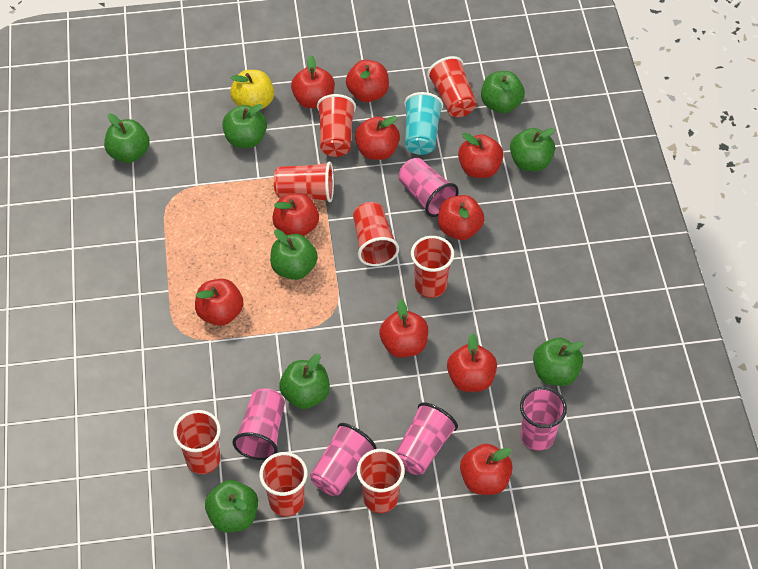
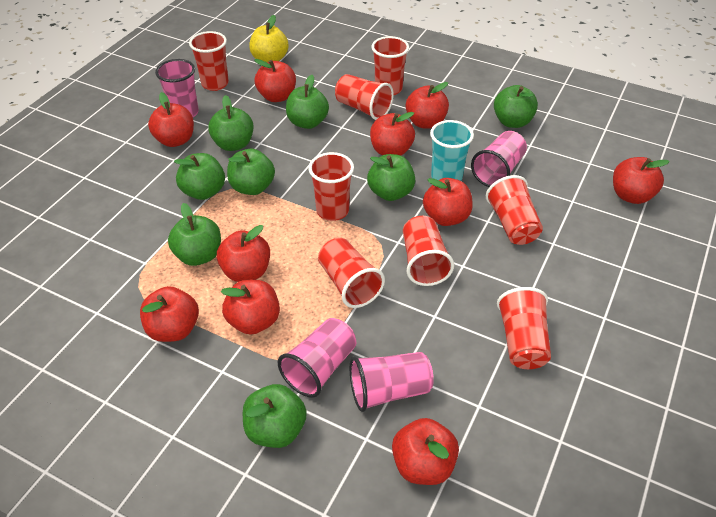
pink cup: [232,388,285,460] [310,423,377,496] [395,402,458,475] [398,158,459,217] [520,387,567,451] = 5 -> [155,59,199,117] [278,318,356,398] [350,352,434,412] [471,131,527,187] = 4

